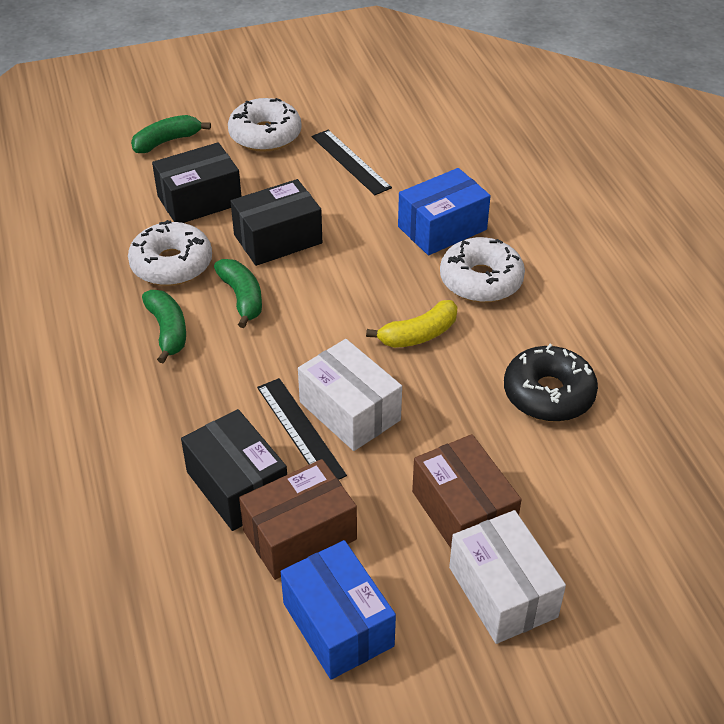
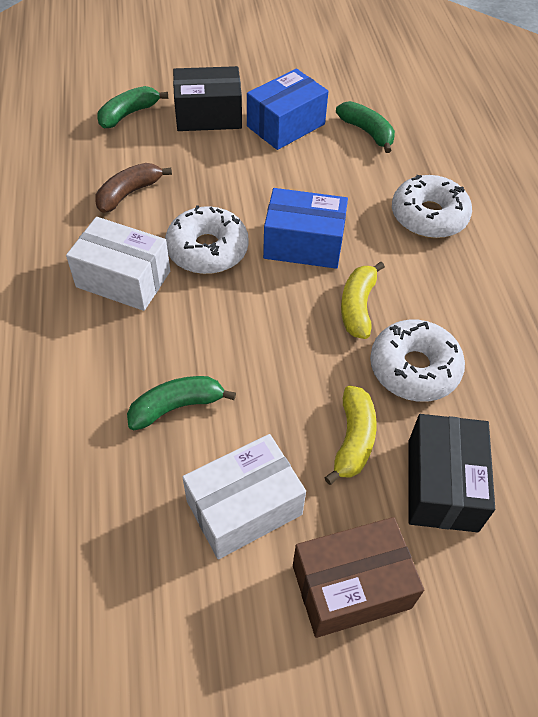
black box: [152,142,242,223] [181,409,287,531] [231,179,322,266] = 3 -> [173,66,242,131] [409,414,495,532] = 2
black donut: [504,344,598,422] = 1 -> none = 0
black ruler: [257,378,347,480] [312,130,392,195] = 2 -> none = 0
brown banana: none = 0 -> [95,163,172,213] = 1
brown box: [239,459,357,580] [412,434,522,548] = 2 -> [293,517,424,638] = 1
yellow banana: [366,300,457,348] = 1 -> [325,386,377,485] [341,262,385,339] = 2

